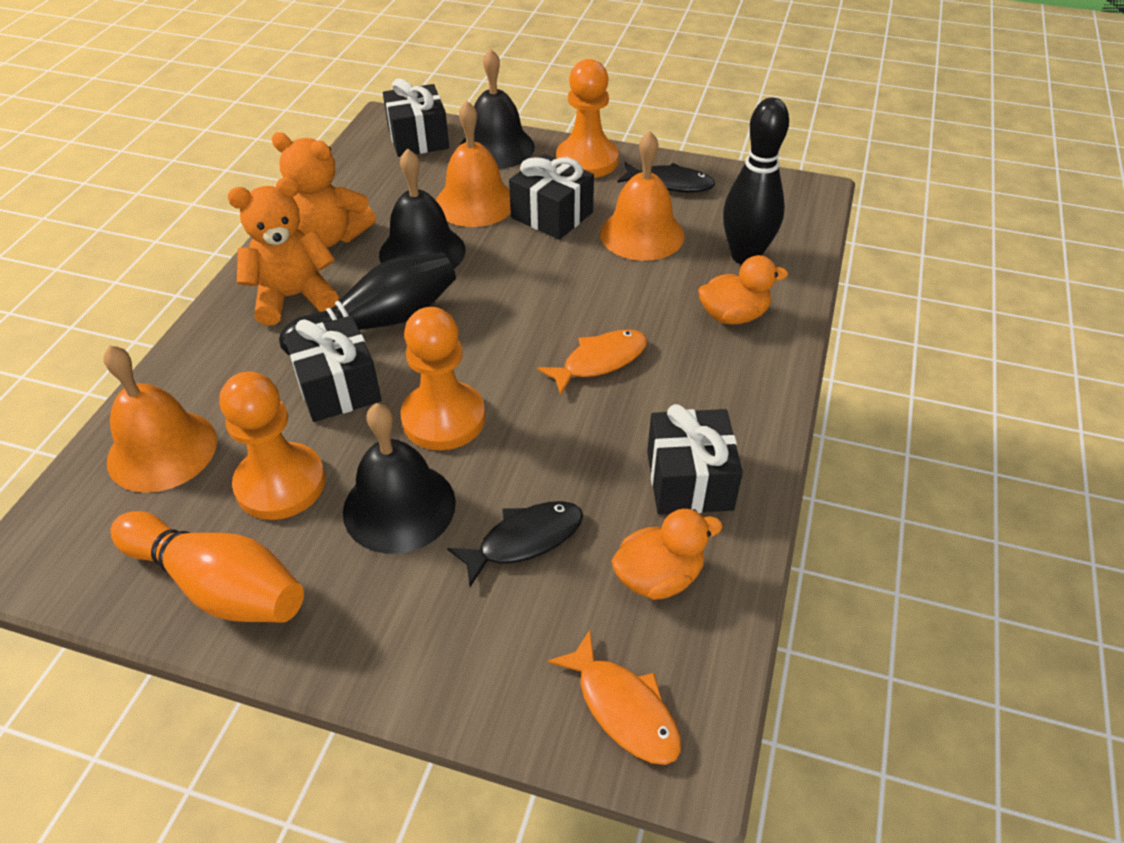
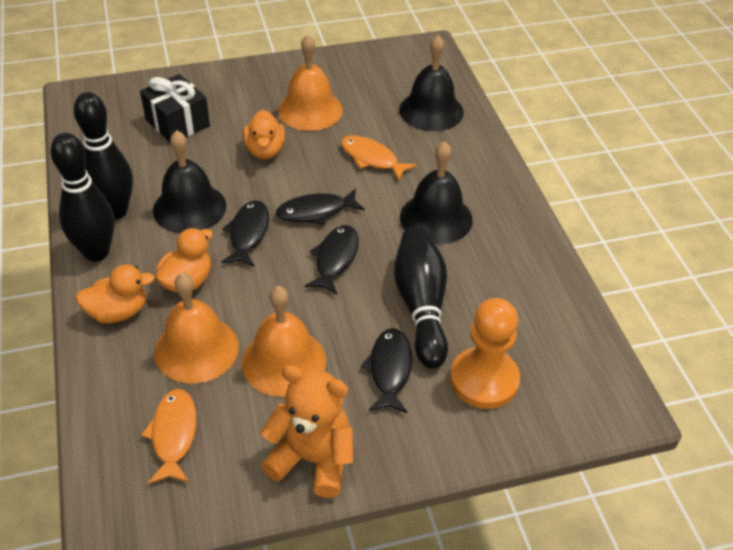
black bowling pin: [279,252,456,355] [723,98,789,264] = 2 -> [50,133,115,262] [74,92,133,219] [394,227,448,369] = 3
black fish: [447,501,583,587] [617,162,715,192] = 2 -> [222,200,269,267] [276,189,364,225] [305,225,359,294] [361,328,412,413] = 4
black gift: [284,315,381,422] [383,78,449,157] [509,154,594,240] [647,404,743,515] = 4 -> [140,74,210,142] = 1
orange bowling pin: [110,511,304,623] = 1 -> none = 0
orange duck: [612,509,723,600] [698,255,788,325] = 2 -> [75,264,155,323] [155,228,213,293] [243,110,285,159] = 3
orange pawn: [220,371,325,520] [400,307,485,450] [556,59,619,178] = 3 -> [450,298,520,409] = 1
orange teddy bear: [228,177,339,326] [272,132,376,247] = 2 -> [261,365,354,498] = 1

